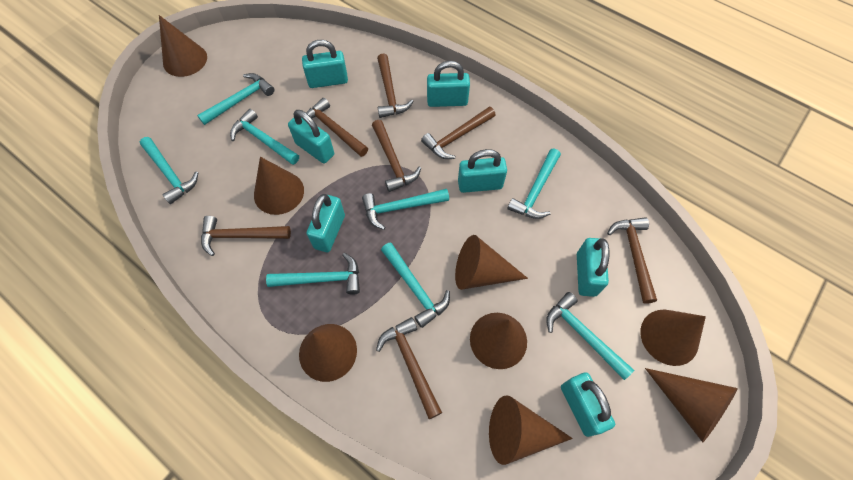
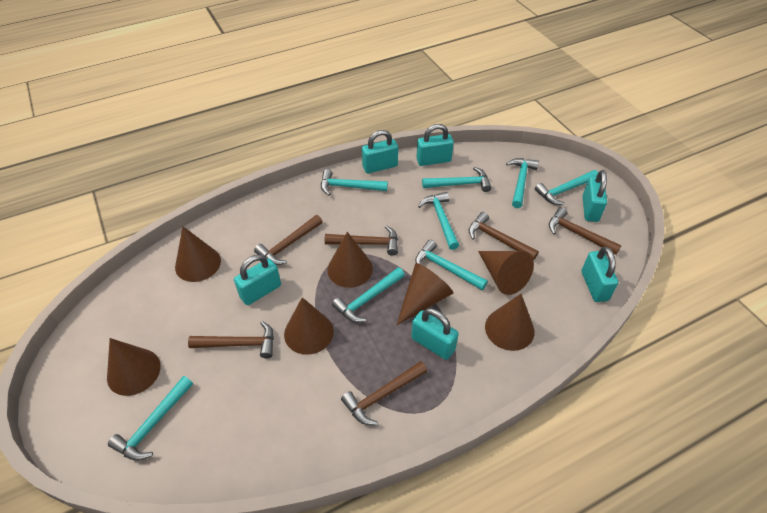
brown cone: [159,15,207,77] [254,157,304,215] [299,324,357,382] [455,235,528,290] [470,313,527,369] [489,395,573,465] [640,310,706,366] [645,368,738,442] = 8 -> [107,338,161,396] [175,227,221,282] [284,297,334,355] [327,232,373,288] [397,263,453,325] [478,251,534,295] [485,294,535,351] = 7
brown hammer: [201,216,291,256] [306,98,368,157] [372,120,421,192] [376,317,442,419] [377,53,414,118] [421,107,495,159] [607,217,657,304] = 7 -> [188,321,274,358] [254,215,322,265] [325,225,398,256] [341,361,427,425] [469,212,539,260] [549,207,622,255] = 6
turquoise padlock: [288,110,334,163] [302,40,348,88] [307,194,345,252] [427,61,470,107] [458,149,507,193] [561,372,615,437] [577,238,609,297] = 7 -> [234,254,281,305] [362,130,398,173] [411,308,459,360] [416,124,454,166] [581,246,618,302] [582,170,607,222] = 6

